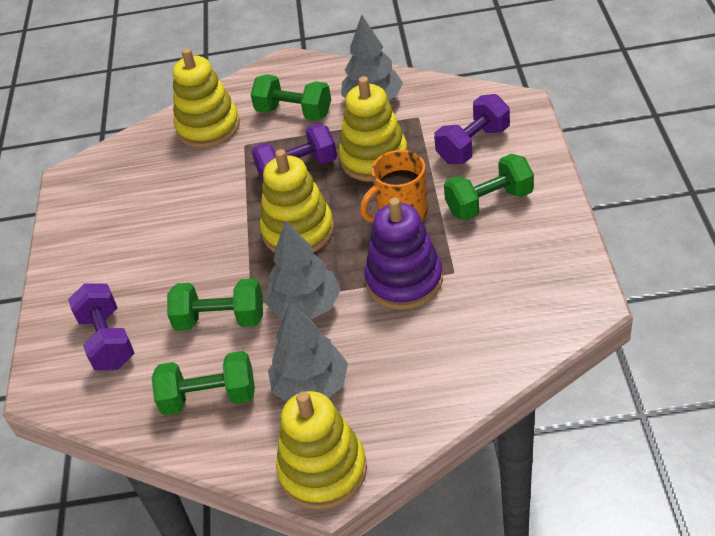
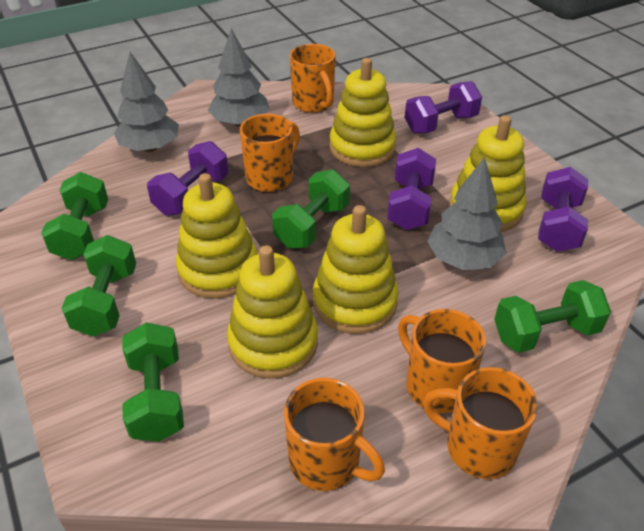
green dumbbell: [152,351,255,415] [167,279,263,331] [250,74,331,121] [444,154,534,221] = 4 -> [41,172,108,260] [62,235,136,337] [122,322,184,442] [272,169,350,249] [494,280,611,353] = 5
orange mug: [360,150,428,222] = 1 -> [240,114,300,192] [284,378,385,491] [290,44,336,113] [398,309,486,413] [423,367,538,479] = 5
purple dumbbell: [68,284,134,371] [252,123,337,181] [434,94,510,164] = 3 -> [147,141,228,216] [387,148,436,230] [405,81,482,134] [538,167,588,252] = 4
purple stacking toy: [364,197,443,310] = 1 -> none = 0
yellow stacking toy: [173,48,240,148] [260,149,334,253] [276,391,367,510] [339,76,408,182] = 4 -> [176,173,258,299] [227,245,318,379] [313,205,399,334] [329,58,397,167] [449,115,526,232] = 5

